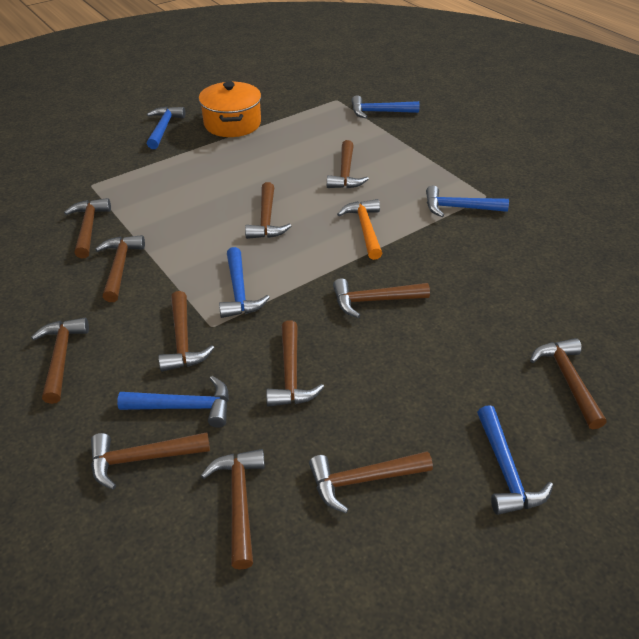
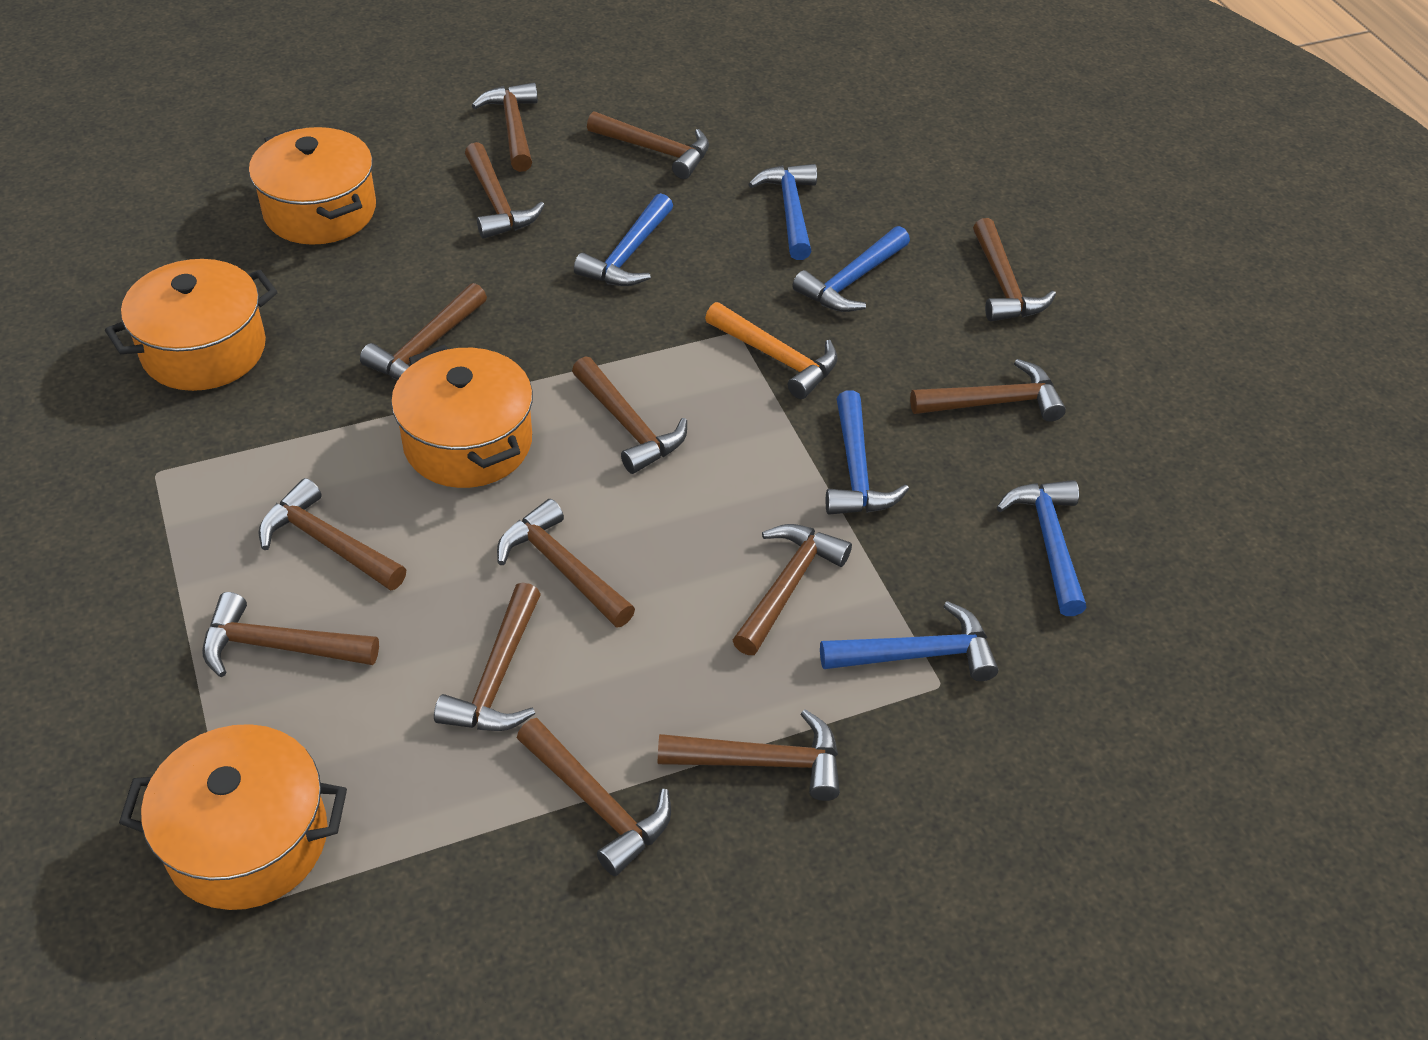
brown hammer: [31,318,89,404] [64,198,111,258] [91,432,210,490] [95,235,145,302] [159,291,214,371] [201,449,265,570] [245,182,291,239] [266,320,324,407] [309,451,433,513] [327,140,369,189] [333,278,430,318] [530,338,607,429] = 12 -> [202,592,379,677] [258,478,406,591] [360,283,487,380] [434,582,541,731] [465,142,545,239] [472,83,538,172] [497,499,635,628] [517,718,671,876] [572,356,687,474] [587,111,709,179] [658,709,840,801] [733,524,852,655] [910,359,1066,422] [973,218,1056,321] = 14
orange pot: [199,81,261,137] = 1 -> [105,259,278,391] [119,724,347,910] [249,127,376,245] [391,344,533,488] = 4

